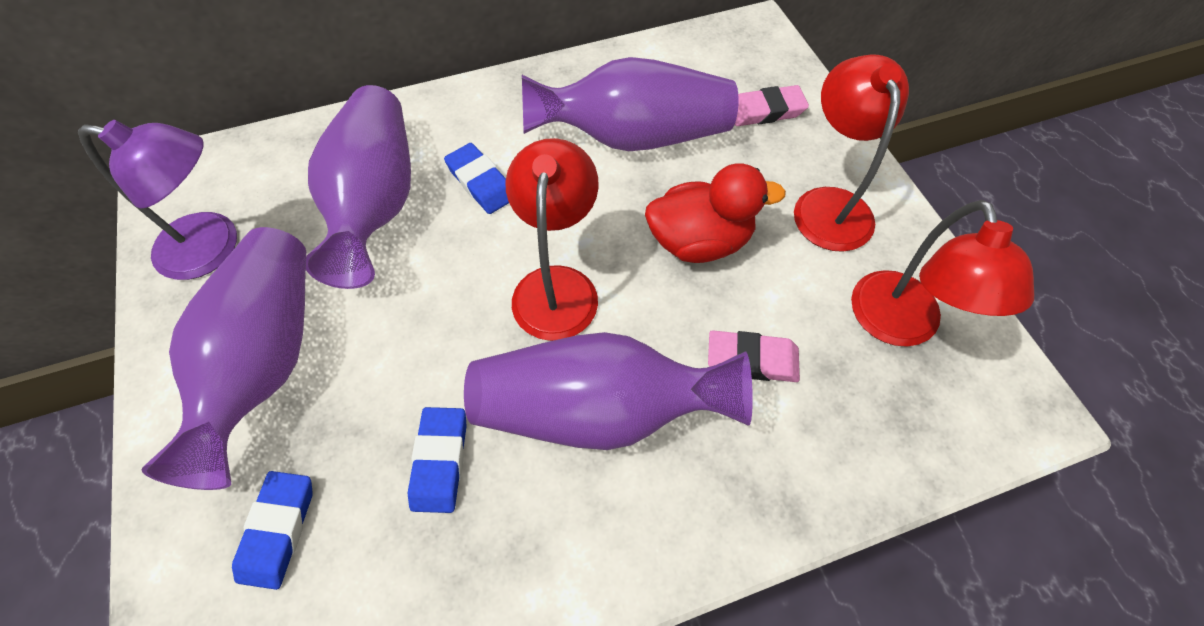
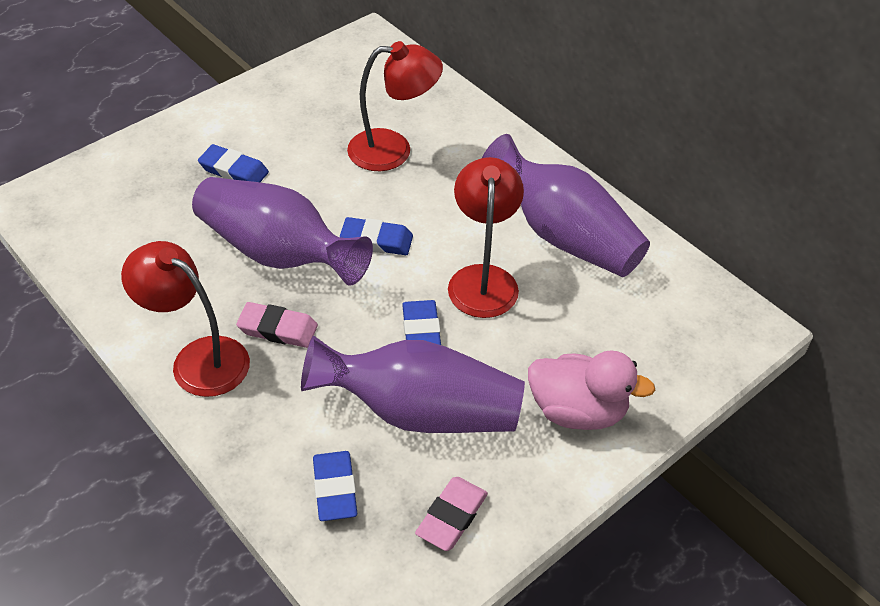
blue eraser: [232,471,313,590] [407,407,467,513] [444,143,509,214] = 3 -> [198,144,269,182] [313,451,357,521] [340,217,413,255] [402,300,441,345] = 4
pink duck: none = 0 -> [528,350,655,430] = 1
purple lamp: [78,120,237,280] = 1 -> none = 0
purple vase: [141,227,306,490] [304,85,411,289] [464,332,753,450] [522,57,739,151] = 4 -> [192,177,373,286] [301,336,525,433] [482,134,650,277] = 3
red duck: [645,163,786,263] = 1 -> none = 0

